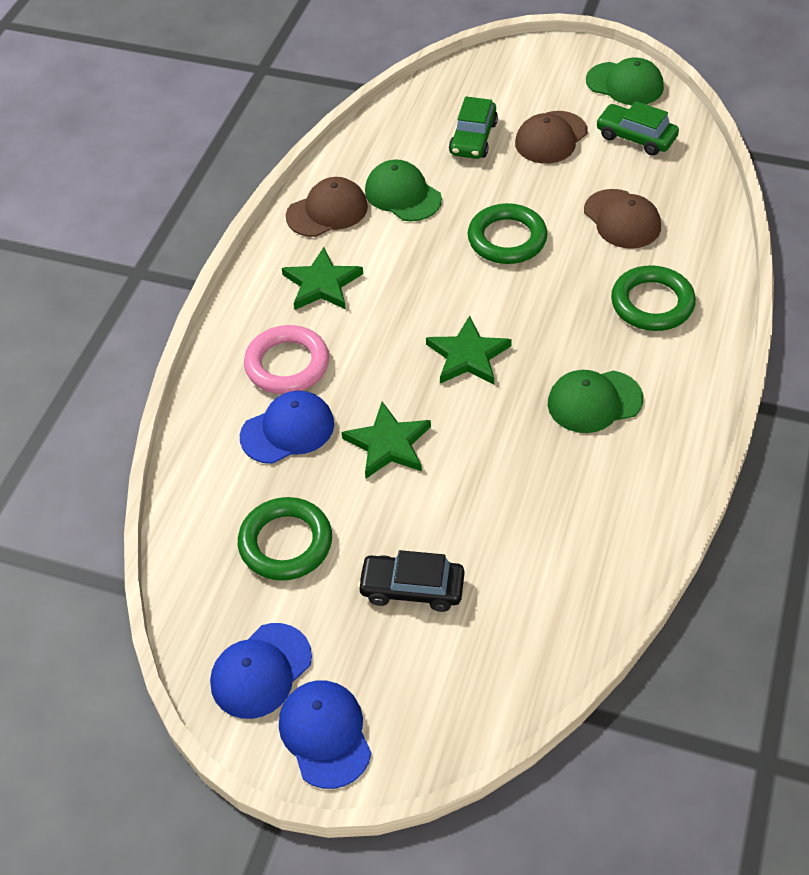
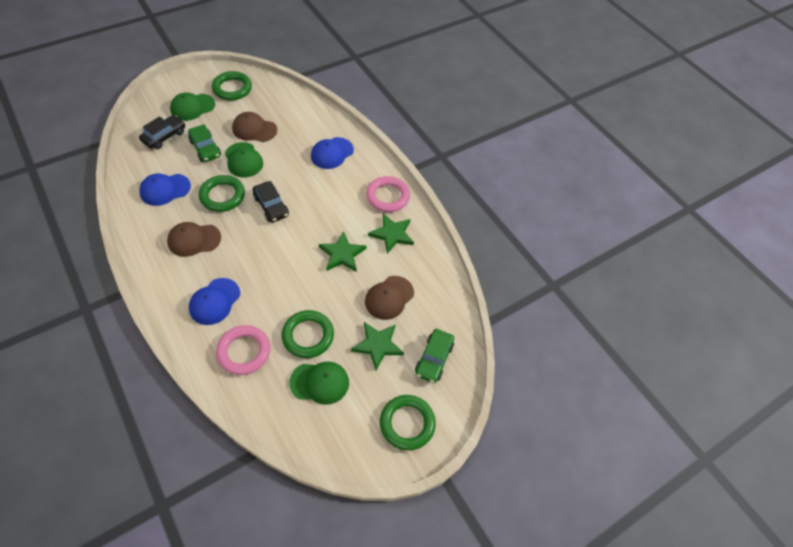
black car: [357,550,465,612] = 1 -> [139,115,185,149] [253,181,289,222] = 2
green ring: [238,497,332,581] [468,203,548,264] [611,265,696,331] = 3 -> [199,175,245,212] [212,71,252,100] [282,310,334,358] [380,395,436,450] = 4
pink ring: [244,325,329,394] = 1 -> [216,325,270,375] [366,176,410,212] = 2

